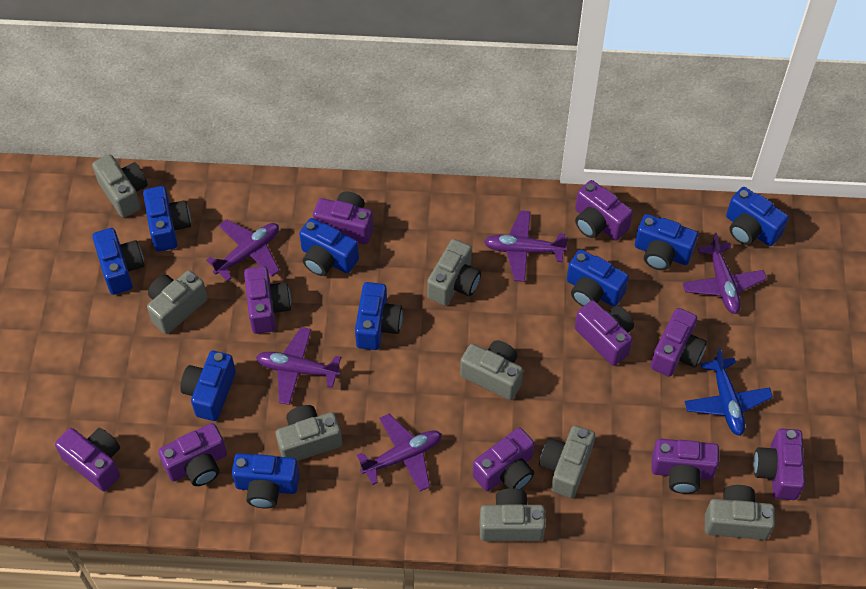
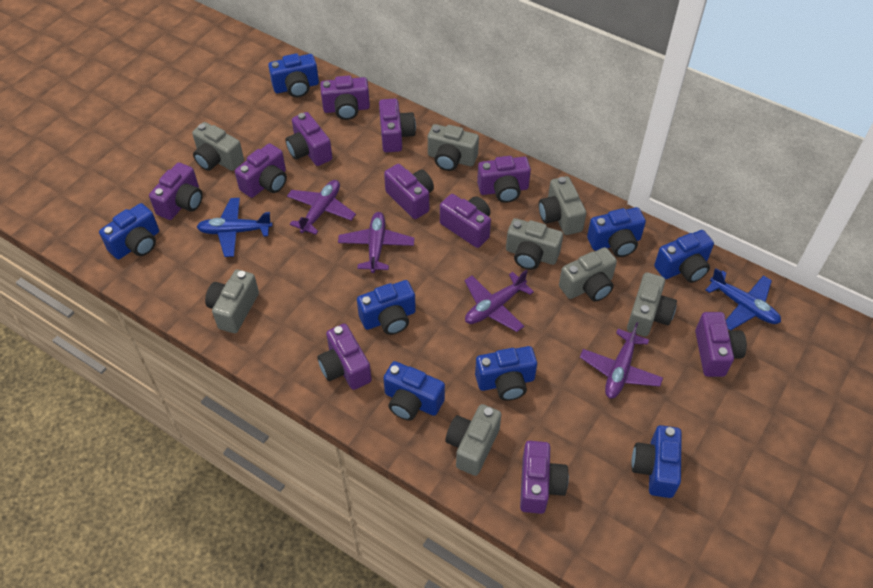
blue camera: [92,228,144,295] [143,186,191,252] [180,351,236,421] [232,453,300,509] [299,218,359,276] [355,282,403,350] [567,249,629,307] [635,214,698,270] [726,187,789,246] = 9 -> [99,203,159,259] [268,53,319,97] [357,280,416,335] [383,361,445,421] [475,346,537,401] [587,207,646,257] [632,425,682,498] [654,230,714,283] = 8
blue plane: [685,348,773,436] = 1 -> [197,198,273,257] [706,268,781,331] = 2
purple camera: [55,428,120,491] [158,423,227,486] [244,266,291,334] [313,191,373,245] [472,427,535,491] [575,180,633,240] [575,300,634,366] [650,308,707,377] [651,439,719,494] [753,428,805,500] = 10 -> [149,162,203,220] [235,143,287,198] [285,112,332,166] [317,324,372,390] [320,75,370,120] [379,98,416,152] [384,164,434,219] [440,194,491,248] [477,156,531,203] [520,441,569,514] [695,312,747,377] = 11
purple plane: [206,219,280,281] [256,327,341,405] [357,414,442,492] [484,210,568,282] [683,233,767,314] = 5 -> [287,180,356,235] [338,212,414,273] [465,270,534,332] [580,322,663,399] = 4

